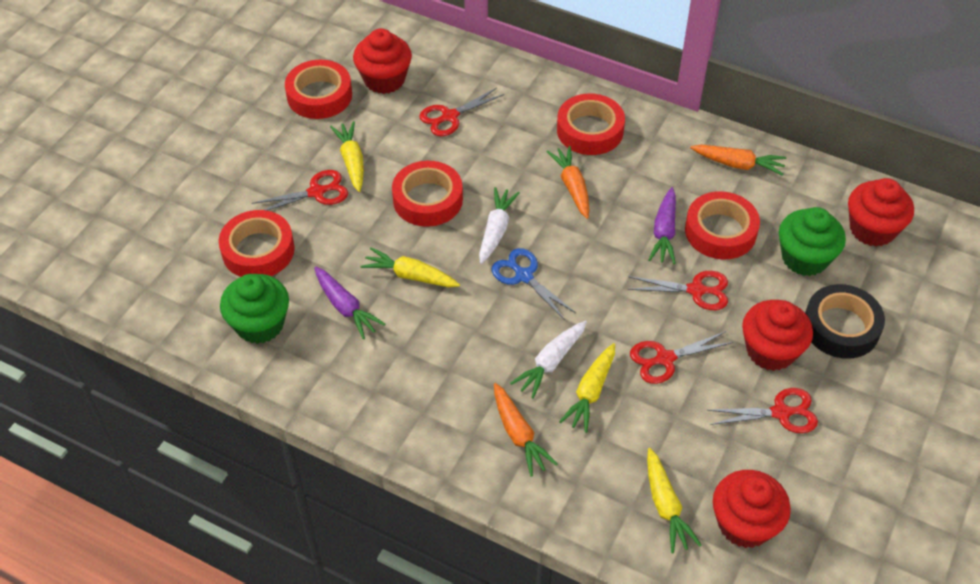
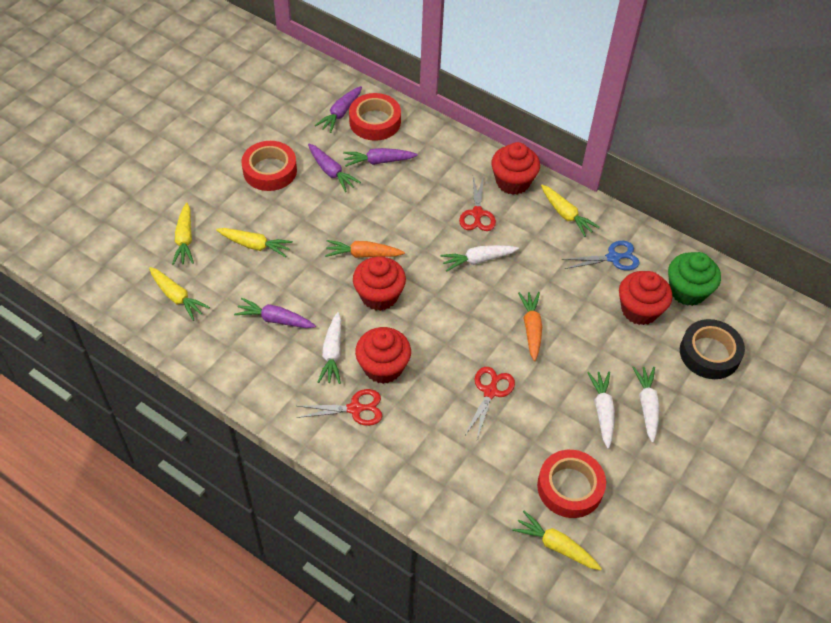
green cupcake: [220,274,289,344] [779,207,846,276] = 2 -> [668,252,721,306] = 1
orange carrot: [494,383,557,476] [546,146,589,219] [690,145,786,176] = 3 -> [325,240,405,258] [518,292,542,361] = 2
purple carrot: [314,266,386,339] [648,187,676,264] = 2 -> [234,298,316,328] [308,144,361,192] [315,86,362,133] [343,148,418,167] = 4
red scissors: [252,170,348,211] [419,88,504,136] [628,271,728,310] [630,331,733,384] [707,388,818,433] = 5 -> [297,389,382,426] [459,175,496,231] [465,367,515,439] = 3
red tape: [219,210,295,277] [285,59,352,119] [392,161,463,227] [557,93,625,155] [685,191,760,259] = 5 -> [241,141,297,191] [349,93,401,141] [537,450,606,518] = 3
white carrot: [479,187,520,264] [510,321,587,399] = 2 -> [318,312,341,384] [440,245,519,272] [587,372,615,449] [632,366,659,443] = 4
yellow carrot: [330,121,364,192] [361,247,460,287] [559,343,615,433] [647,448,702,553] = 4 -> [149,267,210,321] [172,203,194,265] [216,228,293,257] [512,511,602,570] [541,185,599,237] = 5

